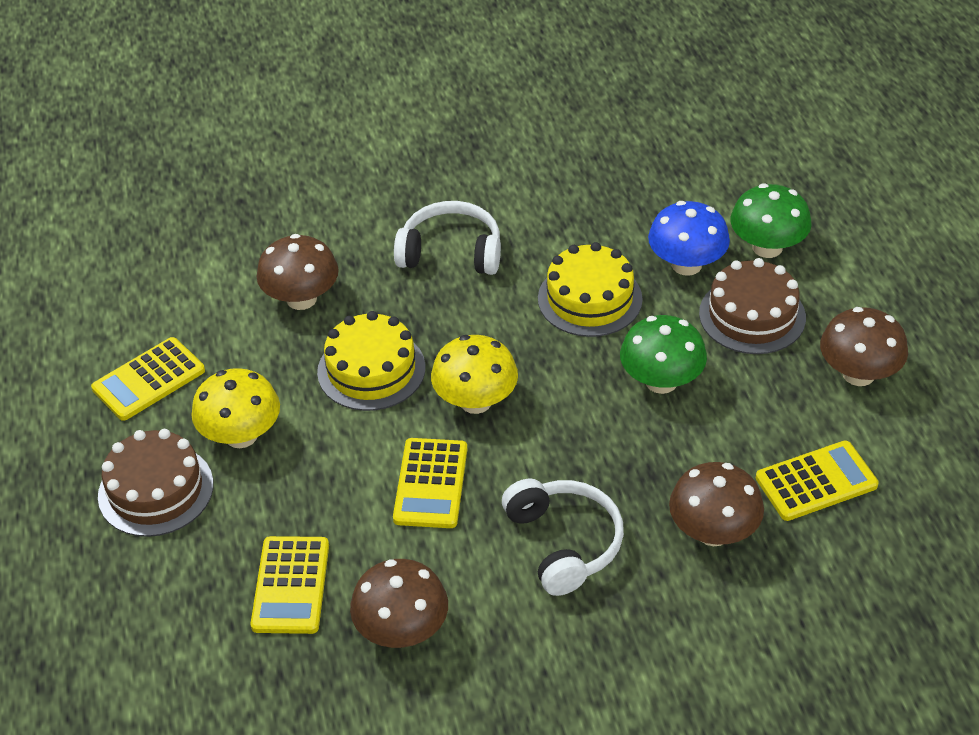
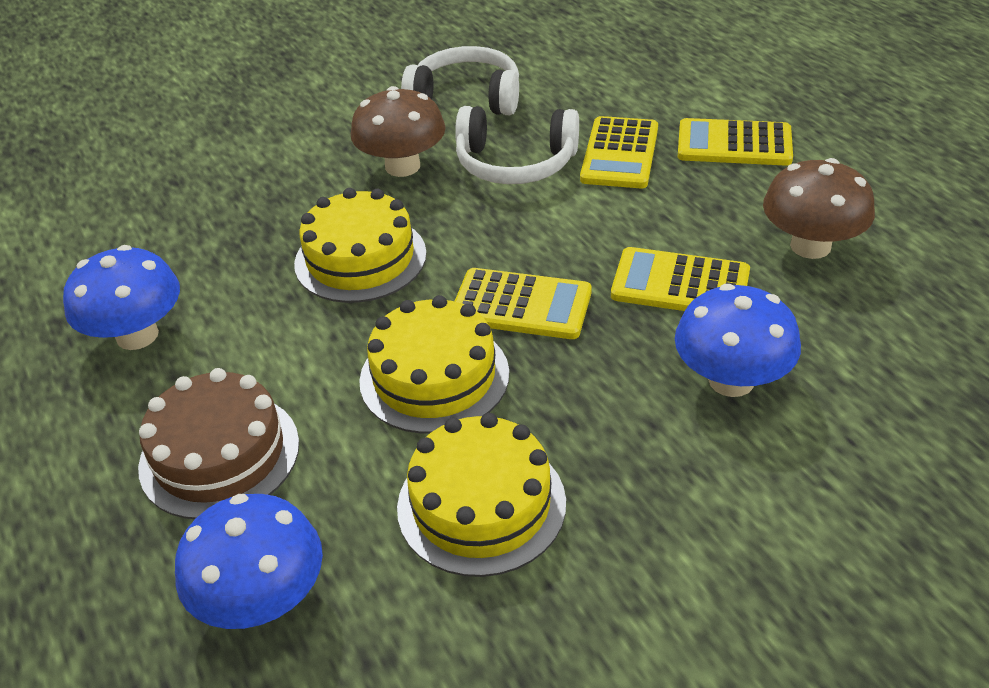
blue mushroom: [648,201,730,276] = 1 -> [63,245,180,350] [175,494,323,629] [675,284,801,397] = 3
brown cake: [98,429,213,537] [699,258,806,354] = 2 -> [138,368,299,519] = 1
brown mushroom: [257,234,339,310] [350,559,448,648] [669,462,764,546] [820,307,908,386] = 4 -> [351,86,446,177] [763,158,875,259] = 2
green mushroom: [620,315,707,394] [731,184,811,258] = 2 -> none = 0
yellow cake: [317,311,425,411] [538,242,643,337] = 2 -> [294,188,427,303] [359,295,509,434] [397,413,566,577] = 3
yellow mushroom: [191,368,280,448] [431,335,518,414] = 2 -> none = 0

